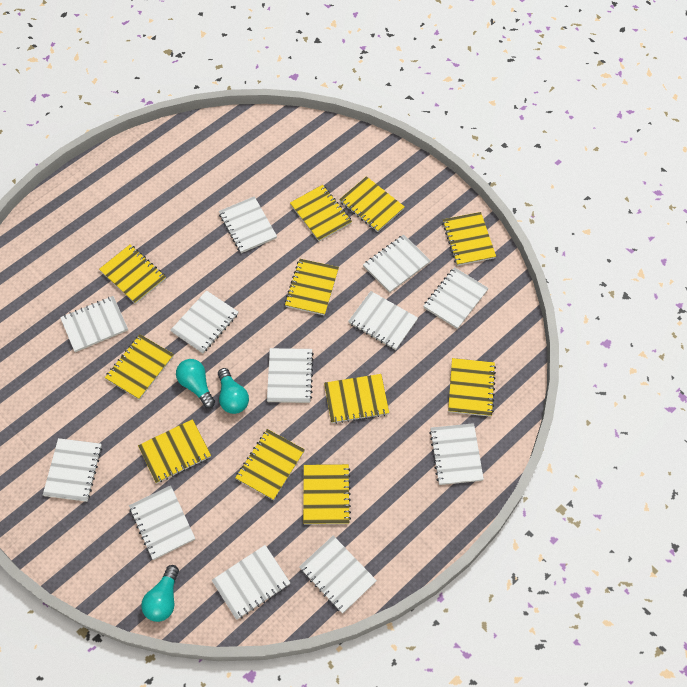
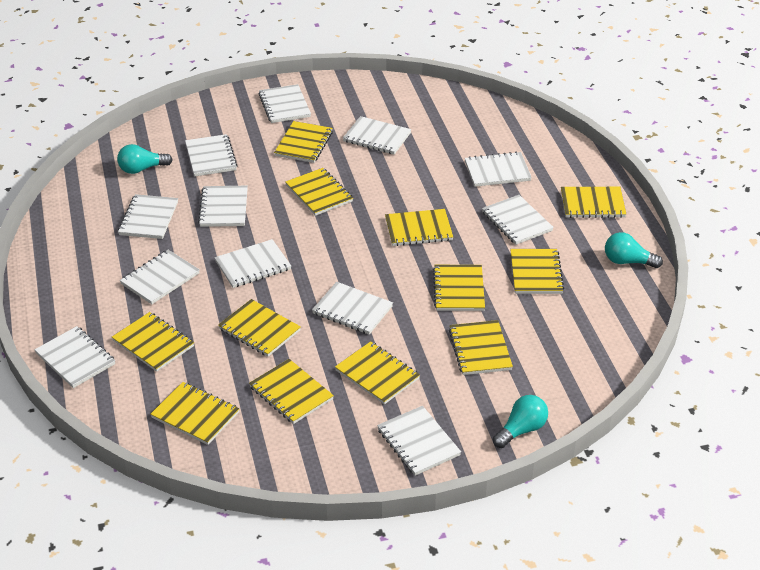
yellow notebook: [99,245,166,304] [105,334,174,400] [138,419,211,483] [235,429,305,500] [285,259,339,315] [290,185,352,242] [303,464,351,525] [324,374,389,424] [339,176,405,232] [442,212,496,266] [448,358,496,417] = 11 -> [112,312,194,372] [150,382,240,445] [218,299,301,357] [249,359,334,424] [274,121,333,163] [285,168,353,216] [335,341,420,404] [385,209,453,246] [433,265,485,311] [449,320,513,375] [510,249,564,294] [561,187,626,218] = 12

